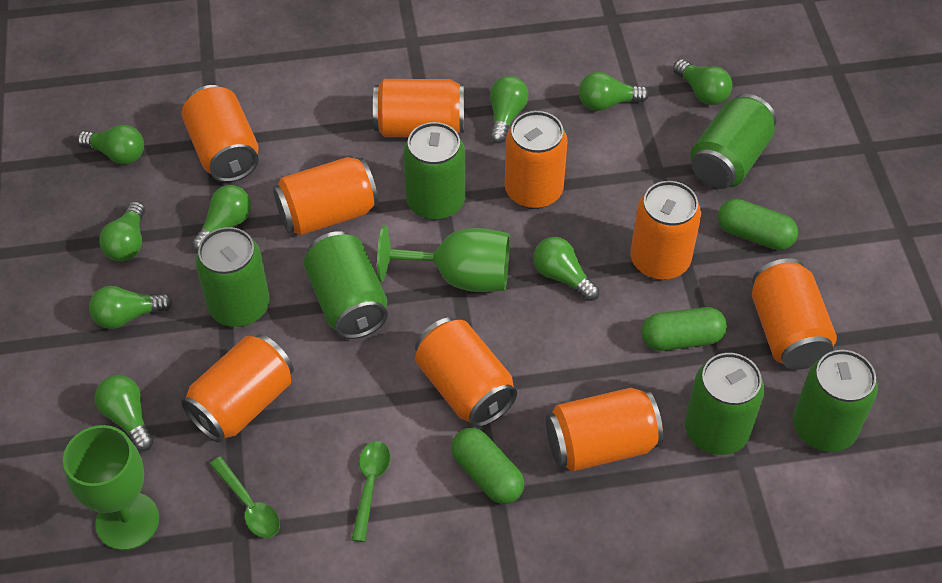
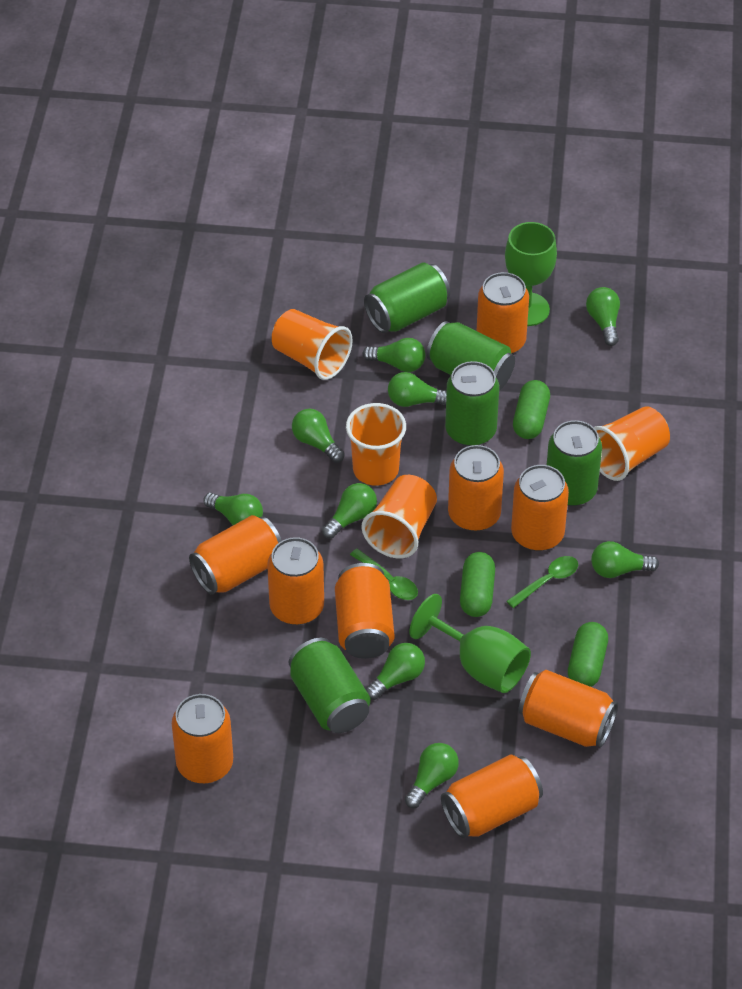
green can: [195,227,270,327] [304,231,388,339] [403,122,465,220] [685,353,765,455] [690,94,776,189] [793,350,878,452] = 6 -> [289,638,370,733] [364,262,450,333] [426,321,515,391] [445,361,499,446] [547,420,602,506] = 5
orange cup: none = 0 -> [272,309,353,380] [346,403,406,486] [361,475,437,559] [594,406,670,481] = 4

